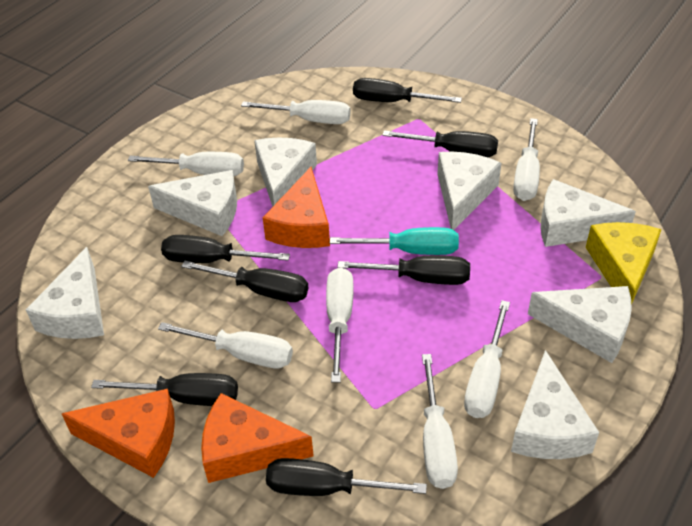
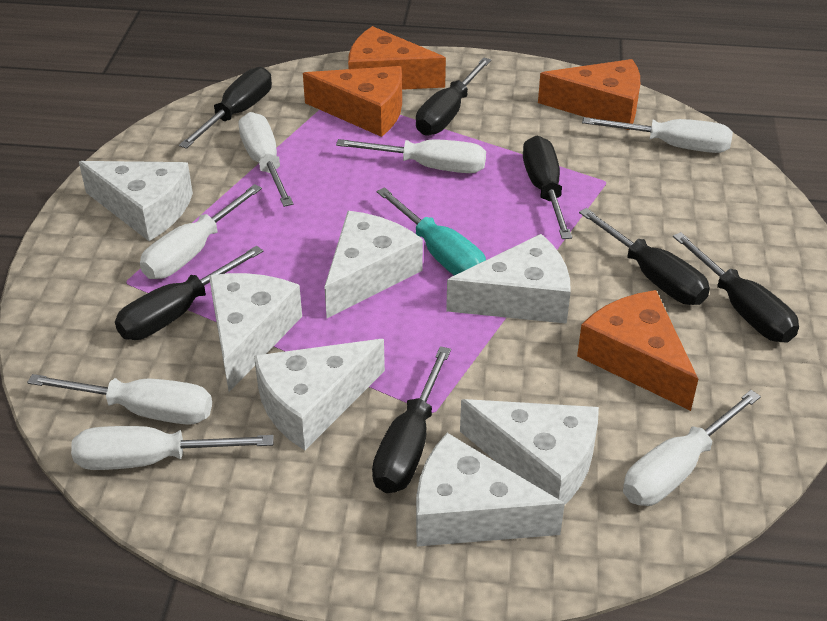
orange cheese: [62,389,175,478] [201,393,314,483] [263,167,330,248] = 3 -> [303,66,402,137] [348,26,446,90] [538,59,640,130] [577,290,698,411] = 4
yellow cheese: [586,222,662,305] = 1 -> none = 0

